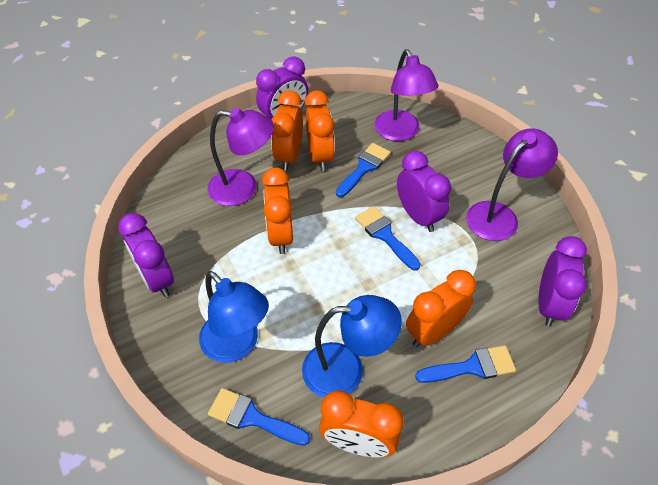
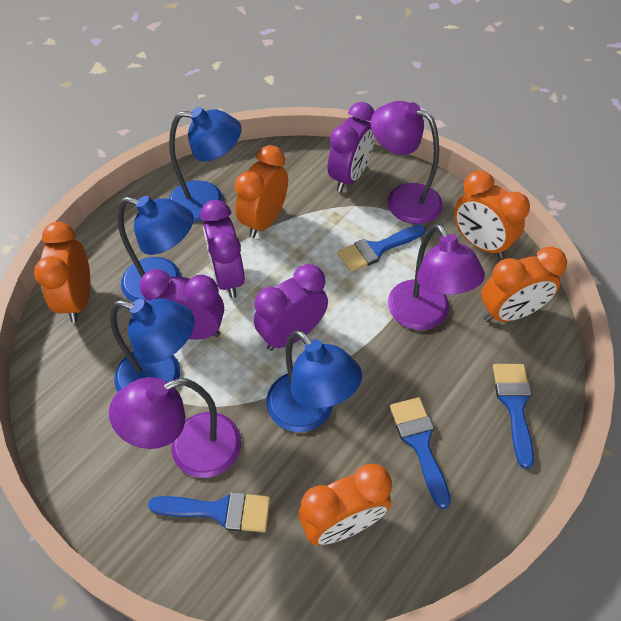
blue lamp: [199,271,269,363] [302,295,402,398] = 2 -> [110,298,195,392] [118,196,194,302] [169,107,241,222] [266,330,362,432] = 4

